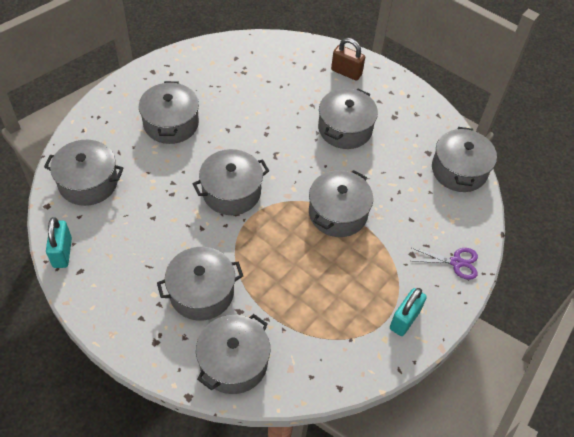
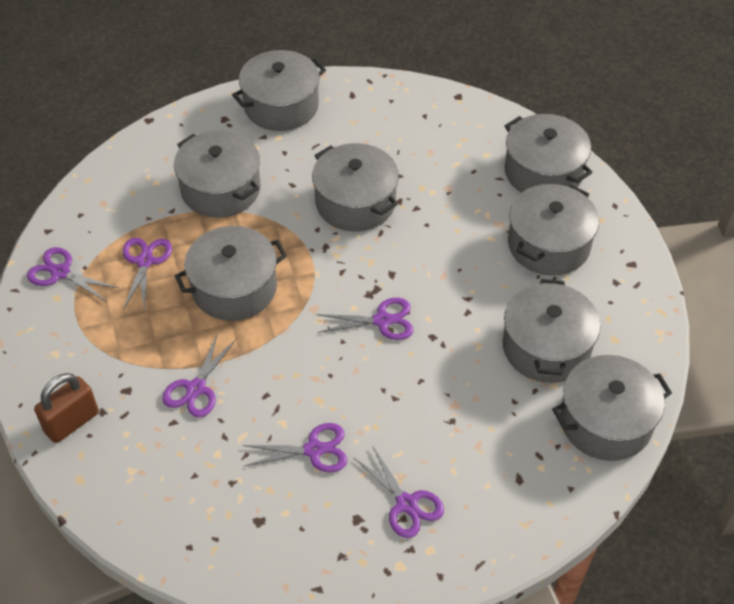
purple scissors: [412,248,478,280] = 1 -> [27,247,119,302] [123,238,172,311] [162,335,236,418] [242,423,348,472] [317,298,413,340] [354,445,444,538] = 6
turquoise padlock: [46,217,72,268] [390,288,427,336] = 2 -> none = 0

